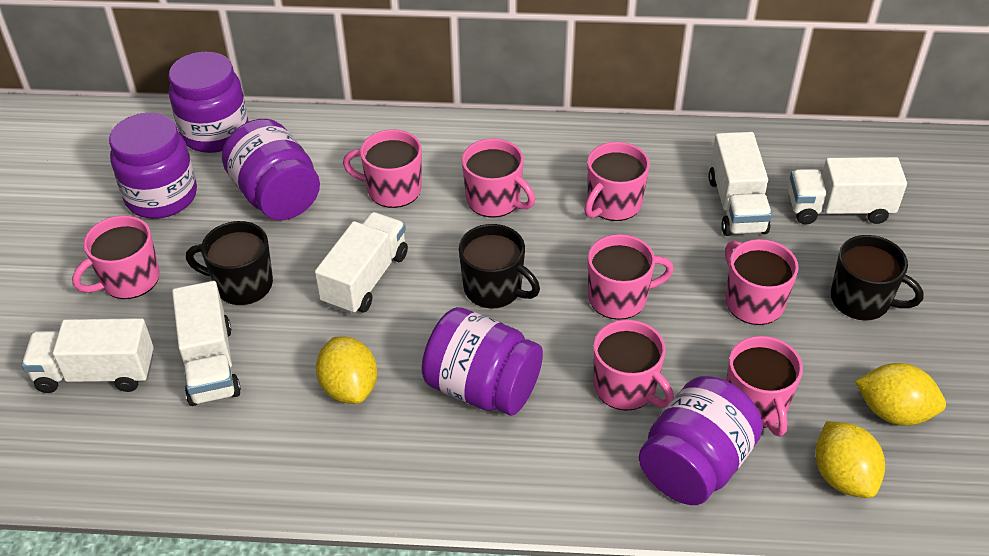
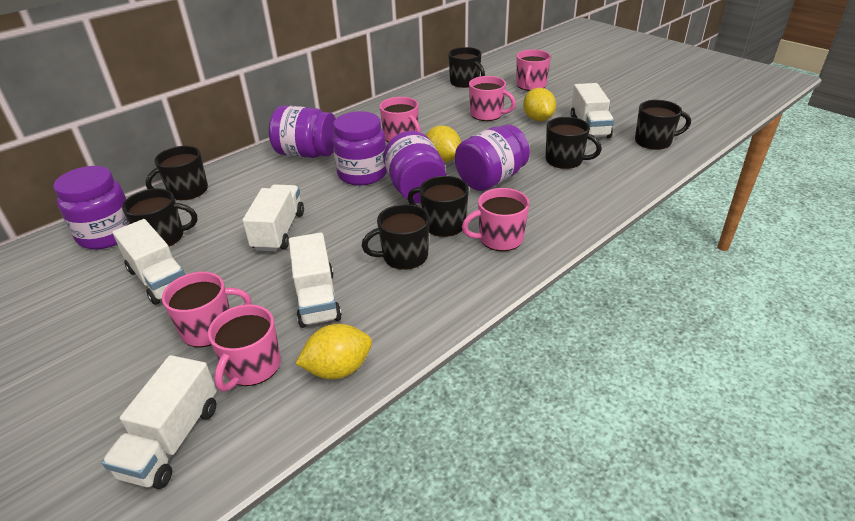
black mug: [186,221,273,305] [459,224,540,309] [831,235,924,321] = 3 -> [122,188,197,247] [146,146,208,200] [362,204,430,270] [408,176,469,237] [448,47,485,88] [545,117,602,169] [635,100,691,150] = 7
pink mug: [72,215,160,299] [343,129,422,208] [462,138,535,217] [584,142,650,221] [588,234,674,320] [594,320,674,411] [725,239,799,325] [726,336,803,437] = 8 -> [162,272,251,347] [208,304,281,391] [379,97,421,142] [462,188,529,251] [469,76,516,121] [516,50,551,91] = 6

